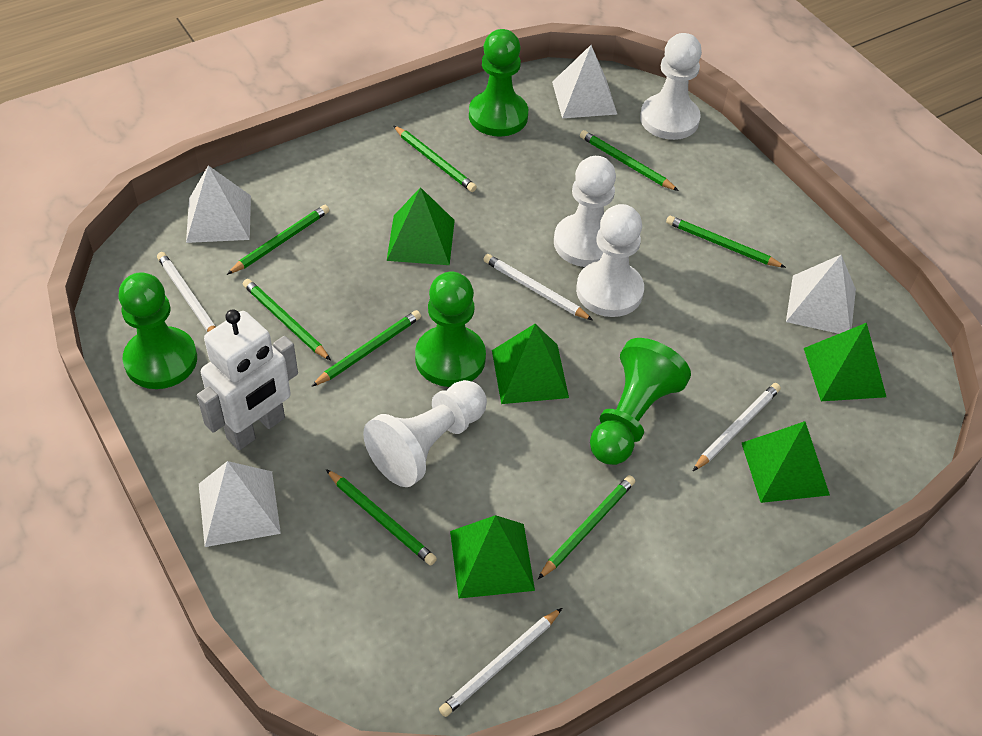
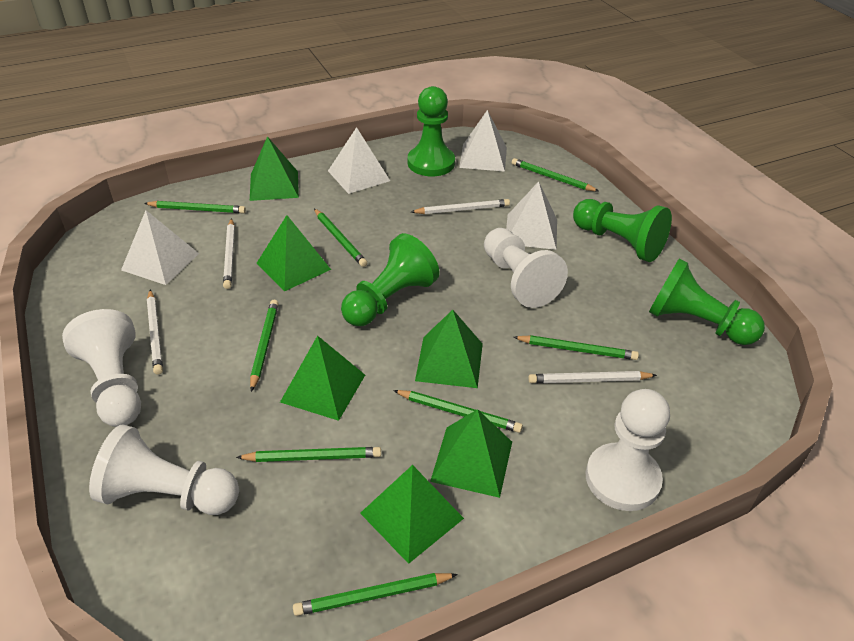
green pyramid: [387,187,455,265] [450,515,535,599] [492,324,569,404] [742,421,830,503] [804,323,886,401] = 5 -> [250,136,299,201] [256,215,331,292] [280,335,365,421] [360,465,464,564] [415,310,483,388] [430,409,512,498] = 6
white robot: [197,309,298,450] = 1 -> none = 0

